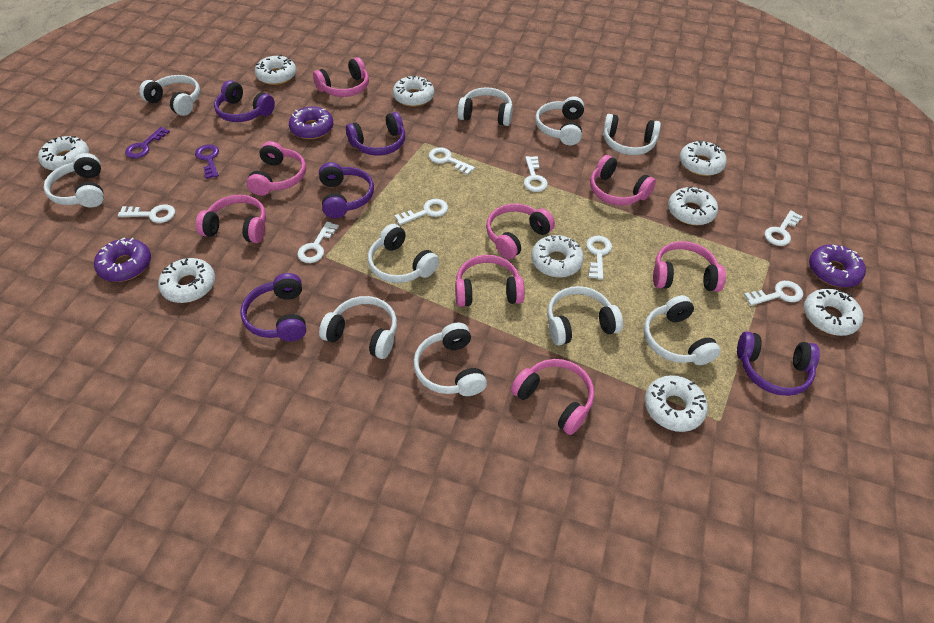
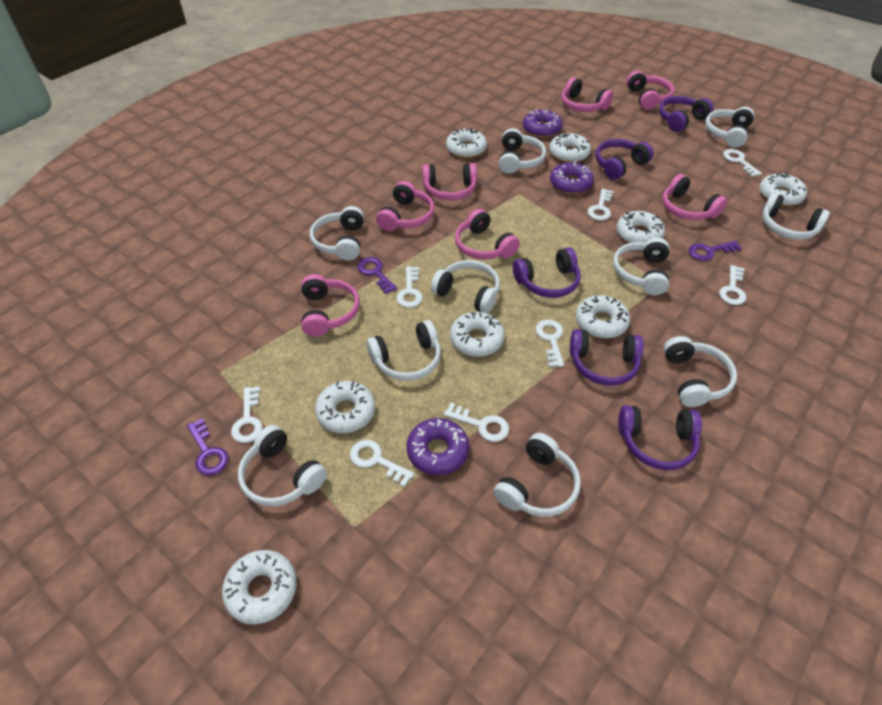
pink headphones: [196,195,266,243] [246,141,306,196] [313,57,369,97] [455,255,525,307] [486,204,555,259] [511,359,594,435] [590,155,656,205] [653,241,726,292] = 8 -> [301,274,360,337] [376,181,435,231] [422,163,477,201] [455,209,520,260] [561,77,613,112] [626,71,674,110] [662,174,727,220] = 7
purple key: [125,127,170,159] [195,144,219,179] = 2 -> [187,418,229,476] [357,257,397,294] [689,240,742,261] = 3
white donut: [38,136,89,171] [158,258,215,303] [255,55,296,85] [393,75,434,107] [531,235,584,278] [645,375,708,432] [668,186,718,225] [680,141,727,176] [804,289,863,336] = 9 -> [222,550,297,625] [315,381,375,433] [446,128,487,158] [450,312,504,357] [549,132,591,163] [576,295,630,338] [616,211,665,243] [759,172,807,206] = 8

